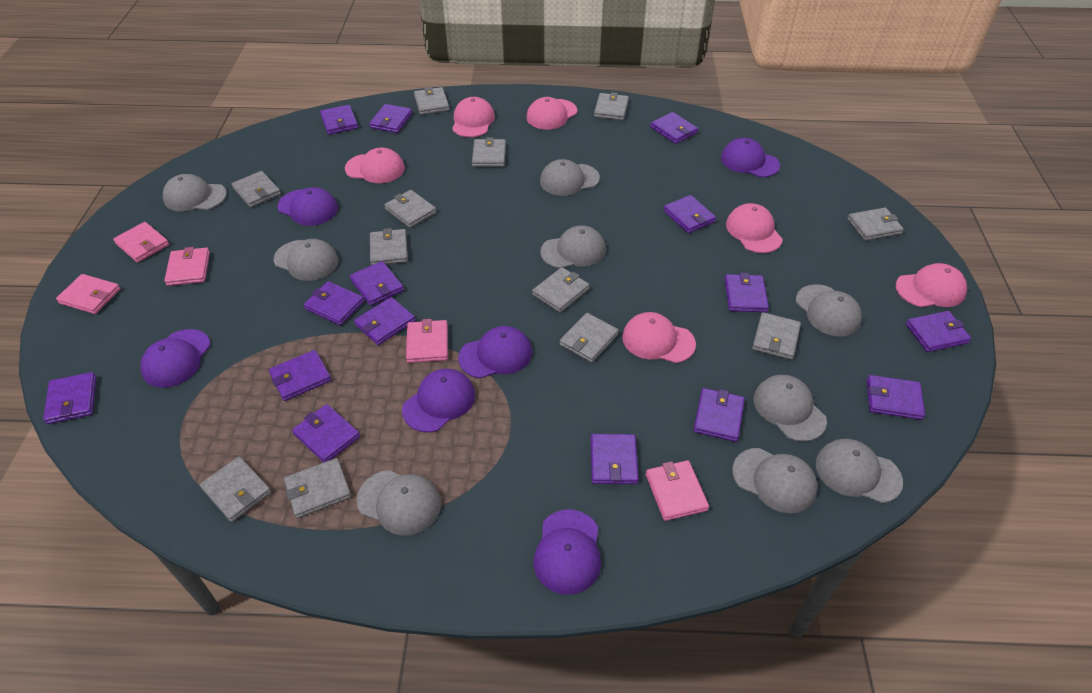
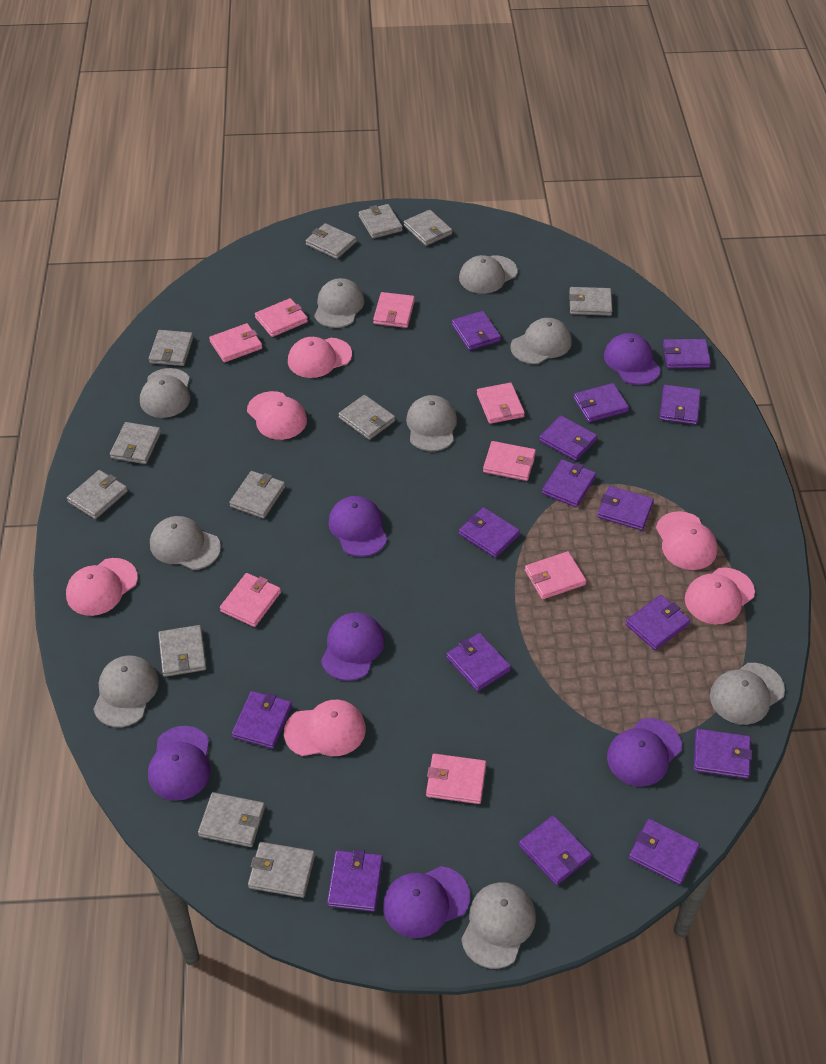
pink wallet: [56,274,121,314] [113,222,169,263] [164,247,210,286] [406,319,448,363] [646,460,709,521] = 5 -> [209,323,262,363] [220,573,281,627] [255,298,308,337] [373,292,415,328] [426,754,486,804] [477,383,525,424] [483,441,536,481] [525,551,586,599] = 8

